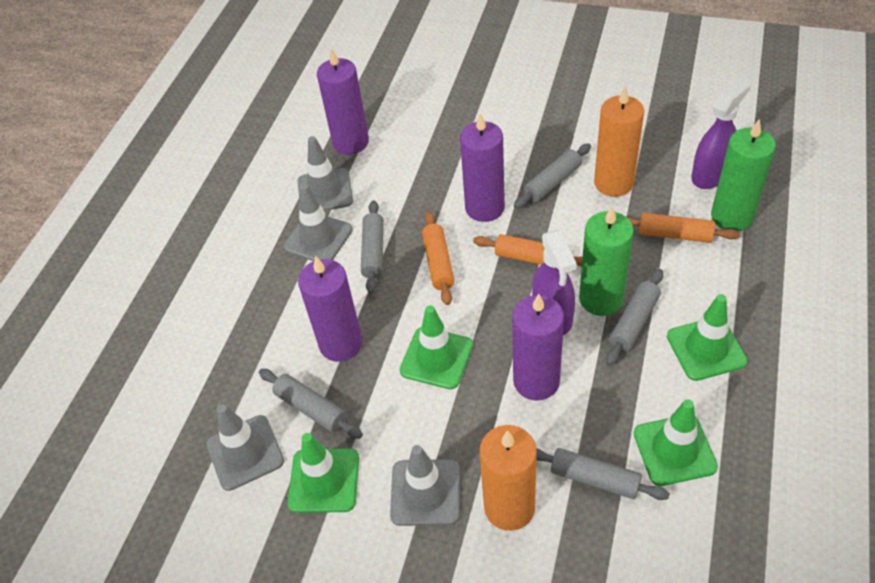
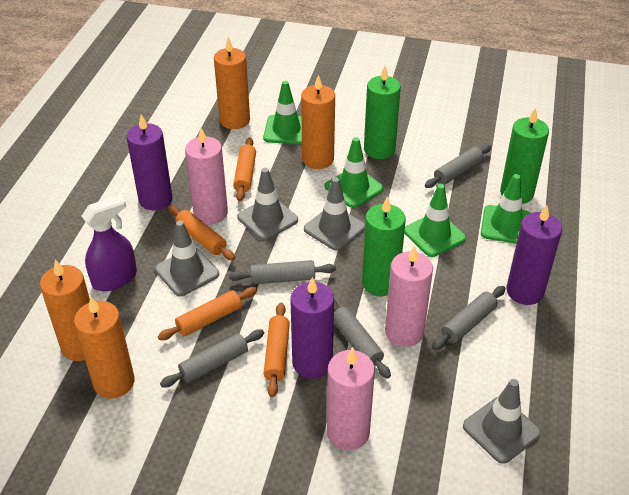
green candle: [579,207,634,316] [711,119,776,231] = 2 -> [362,197,406,296] [364,66,401,159] [500,108,549,204] = 3
orange candle: [480,425,537,531] [594,86,644,197] = 2 -> [40,260,90,361] [74,297,135,399] [214,37,250,129] [301,75,335,169] = 4
orange rolling pin: [422,211,454,305] [473,234,583,267] [627,213,740,243] = 3 -> [158,287,257,340] [168,205,235,261] [233,137,256,201] [263,303,290,397] = 4
pink candle: none = 0 -> [185,128,228,224] [327,348,375,450] [385,245,433,347] = 3
purple candle: [298,256,363,362] [317,48,369,155] [460,113,505,222] [512,294,564,401] = 4 -> [127,114,173,210] [290,277,334,379] [506,205,562,305] = 3
purple spray bottle: [532,230,577,335] [691,78,751,189] = 2 -> [82,195,137,291] = 1

